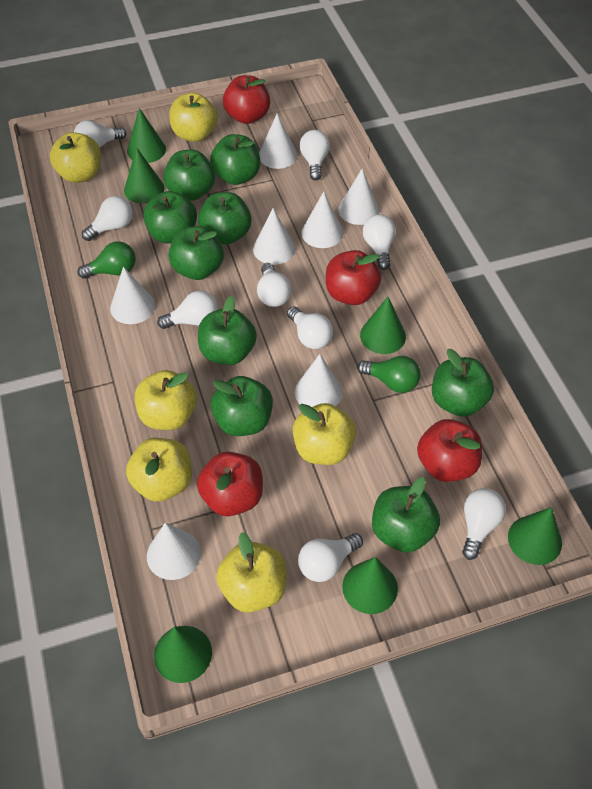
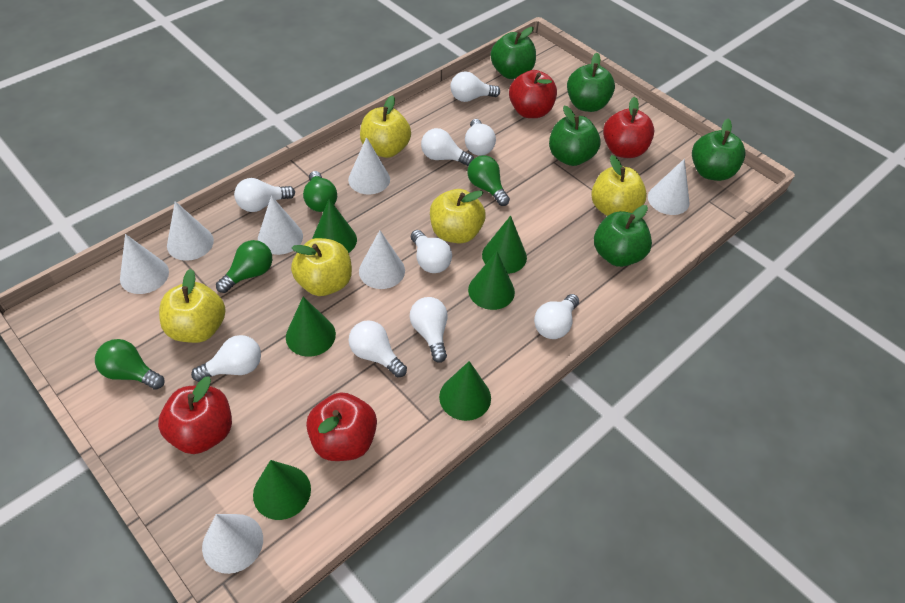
green apple: [143,191,197,244] [164,150,215,201] [169,226,224,280] [198,192,252,245] [198,296,257,365] [210,134,260,185] [210,376,273,436] [372,477,440,553] [432,349,494,417] = 9 -> [491,27,536,79] [549,106,601,166] [567,53,615,112] [594,205,652,267] [692,119,746,181] = 5
green light bulb: [77,241,135,279] [357,356,421,393] = 2 -> [95,339,164,390] [216,240,272,293] [303,171,337,212] [467,155,510,206] = 4
yellow apple: [50,132,101,183] [126,438,192,502] [135,370,197,430] [169,92,218,142] [216,532,287,613] [292,403,356,465] = 6 -> [159,269,226,343] [291,238,352,296] [360,95,411,158] [430,189,486,244] [591,155,647,216] = 5

